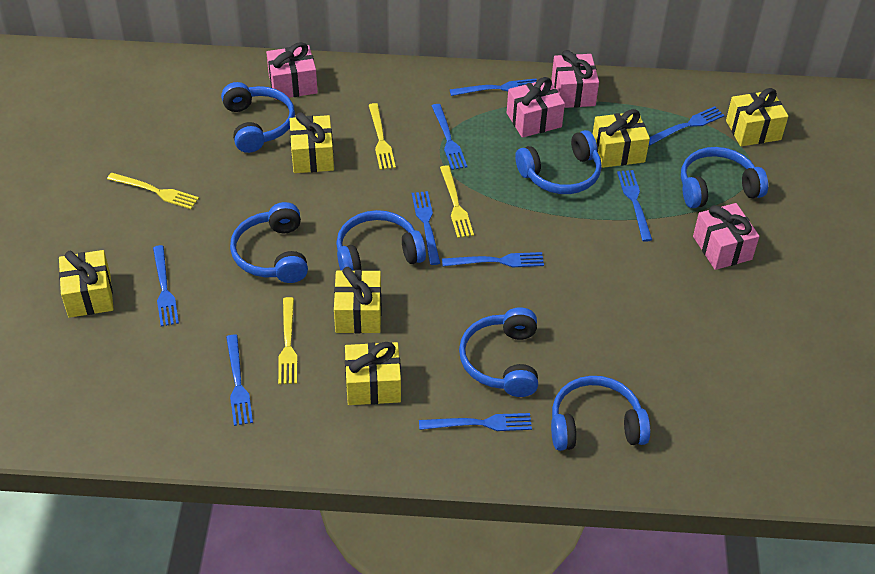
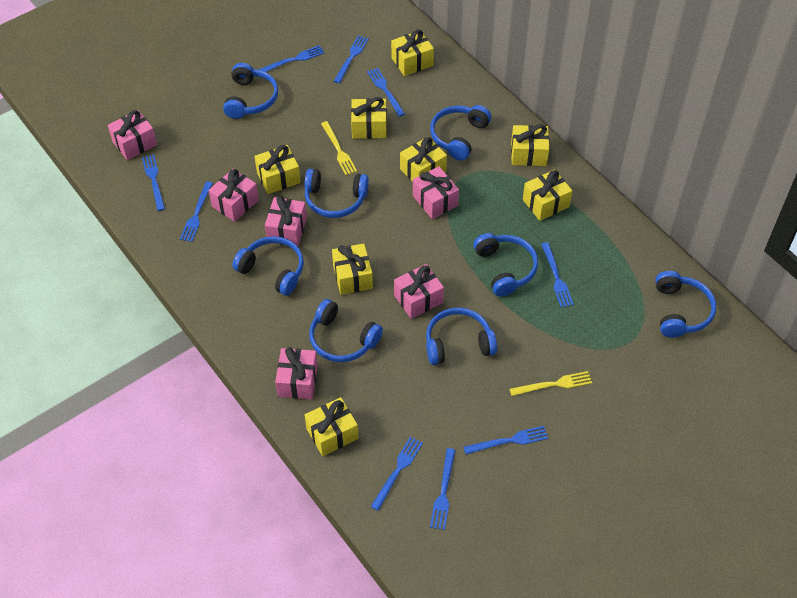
blue headphones: [221,82,295,153] [230,202,308,283] [336,210,426,271] [459,307,538,397] [515,130,602,194] [551,376,650,451] [681,147,768,208] = 7 -> [223,63,278,119] [232,236,304,296] [304,169,369,218] [309,299,383,362] [426,308,497,365] [430,105,491,161] [473,233,538,297] [655,271,716,338] = 8
pink gift: [266,42,318,100] [507,77,565,138] [551,50,599,108] [693,203,759,270] = 4 -> [108,110,157,160] [208,169,259,222] [265,196,307,246] [275,347,318,399] [394,264,444,319] [413,166,459,219] = 6
yellow fork: [107,173,199,209] [278,297,297,384] [369,103,396,170] [440,165,474,238] = 4 -> [321,121,357,175] [510,371,592,396] = 2
yellow gift: [59,250,114,318] [290,112,334,173] [334,267,382,333] [345,342,401,405] [593,109,650,168] [726,88,788,146] = 6 -> [254,145,301,194] [305,397,359,456] [332,243,373,295] [351,97,387,139] [391,29,434,76] [400,137,447,182] [511,124,549,166] [523,170,572,221] = 8

